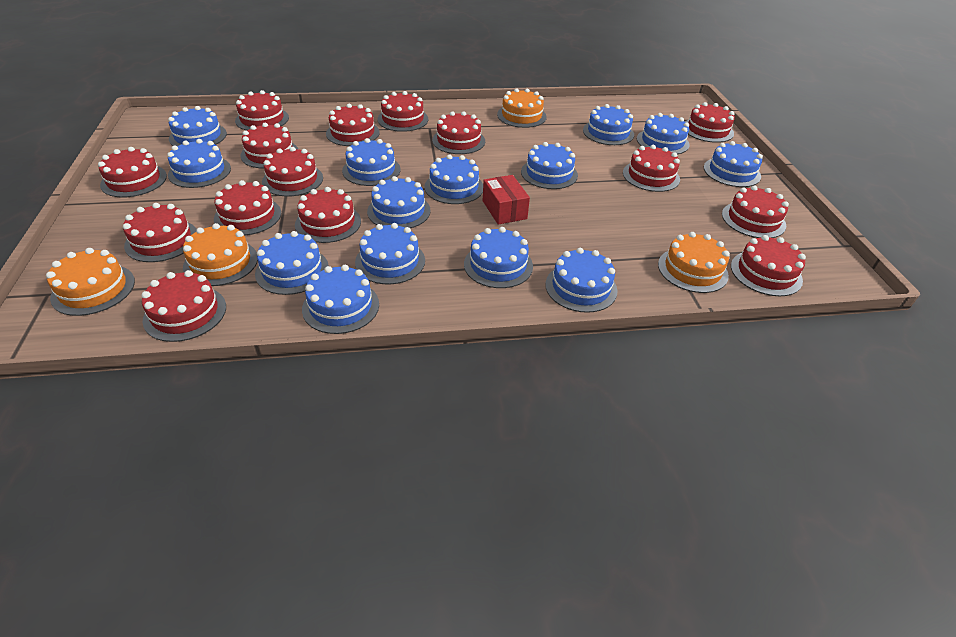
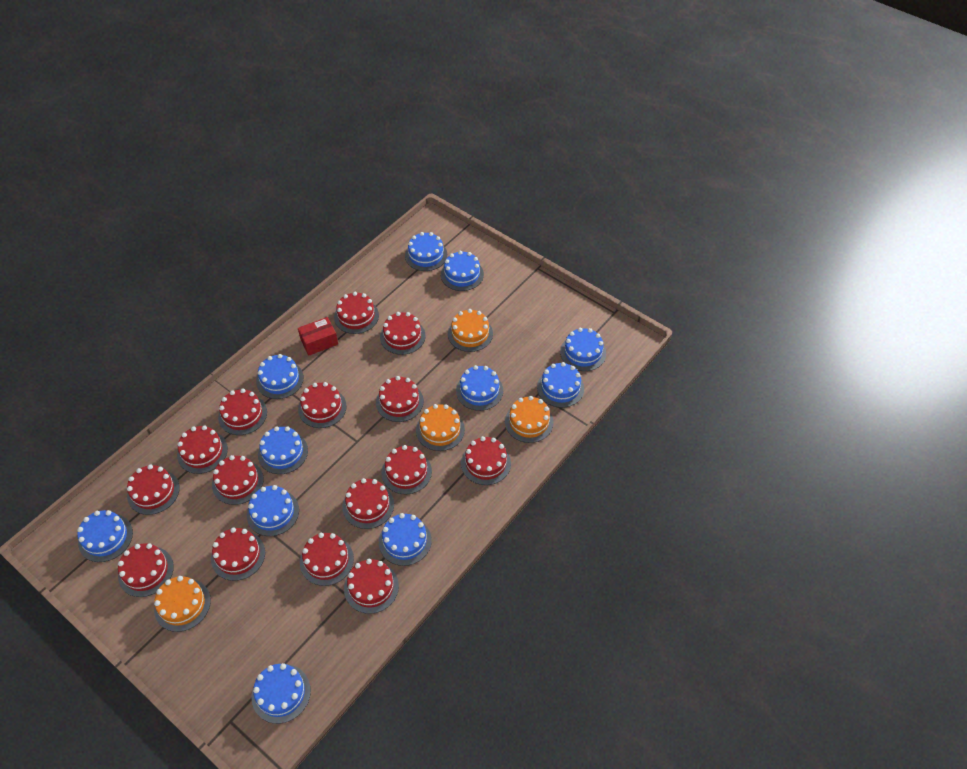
blue cake: [167,139,231,188] [168,106,227,146] [255,231,329,295] [302,265,379,334] [342,138,401,186] [355,223,425,284] [367,176,431,228] [424,154,483,204] [464,227,533,288] [521,142,578,189] [545,248,618,313] [583,104,634,145] [637,113,690,155] [704,141,763,187] = 14 -> [77,510,133,562] [247,485,299,536] [252,663,311,724] [256,354,304,399] [258,426,308,474] [379,513,432,566] [405,232,447,271] [441,251,484,291] [456,365,503,411] [537,362,584,408] [560,328,606,371] = 11

